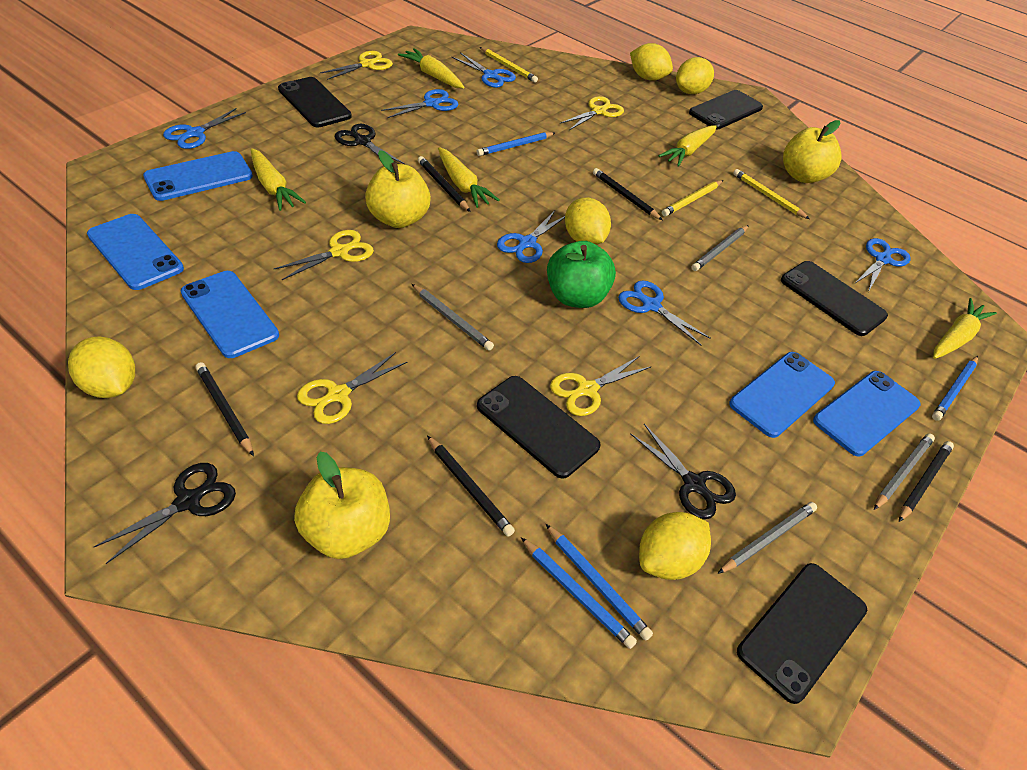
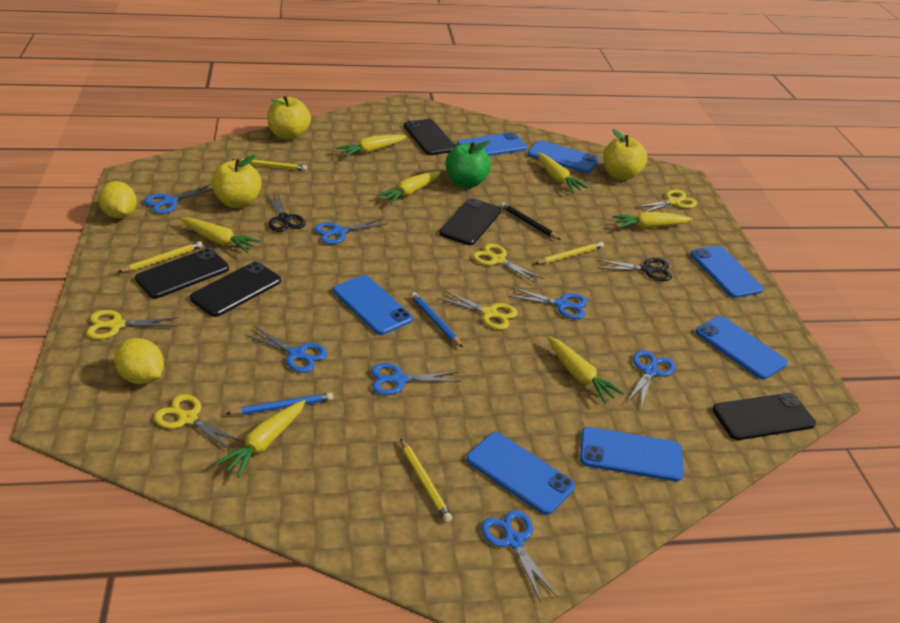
black pencil: [196,362,254,456] [418,156,471,212] [427,435,515,536] [593,168,663,220] [899,441,954,522] = 5 -> [500,202,561,240] = 1
black scissors: [94,463,236,564] [335,124,405,164] [630,424,736,519] = 3 -> [266,191,306,232] [597,258,672,281] = 2
blue pencil: [477,132,555,156] [521,537,637,649] [546,524,653,641] [932,356,978,421] = 4 -> [226,393,333,415] [411,292,463,348] = 2
blue phone: [87,214,184,290] [143,151,253,201] [181,271,279,358] [729,352,835,438] [813,371,921,456] = 5 -> [333,275,413,335] [457,132,527,156] [466,432,575,515] [528,140,599,173] [580,427,684,482] [690,246,764,298] [695,316,788,379] = 7
blue scissors: [163,108,246,149] [381,89,459,118] [452,52,516,88] [497,210,565,263] [618,280,711,345] [854,238,911,292] = 6 -> [144,184,213,214] [245,326,328,373] [314,218,388,244] [371,363,461,395] [481,510,557,602] [508,287,588,319] [627,350,676,407] = 7
grey pencil: [412,284,494,351] [691,225,749,271] [717,502,817,574] [874,433,935,510] = 4 -> none = 0
yellow carrot: [251,148,306,211] [398,48,464,89] [438,147,500,208] [659,125,717,167] [933,298,997,359] = 5 -> [181,218,260,253] [216,400,306,477] [336,134,407,157] [377,171,441,204] [537,152,588,192] [547,336,624,403] [612,212,693,228] = 7
yellow lemon: [68,336,135,398] [565,198,611,245] [630,43,673,81] [639,512,711,580] [676,57,714,94] = 5 -> [98,181,137,219] [114,338,164,384] = 2
yellow pencil: [480,47,538,83] [662,180,723,216] [733,169,810,219] = 3 -> [118,241,203,272] [231,158,307,171] [400,438,452,522] [535,242,604,264] = 4

